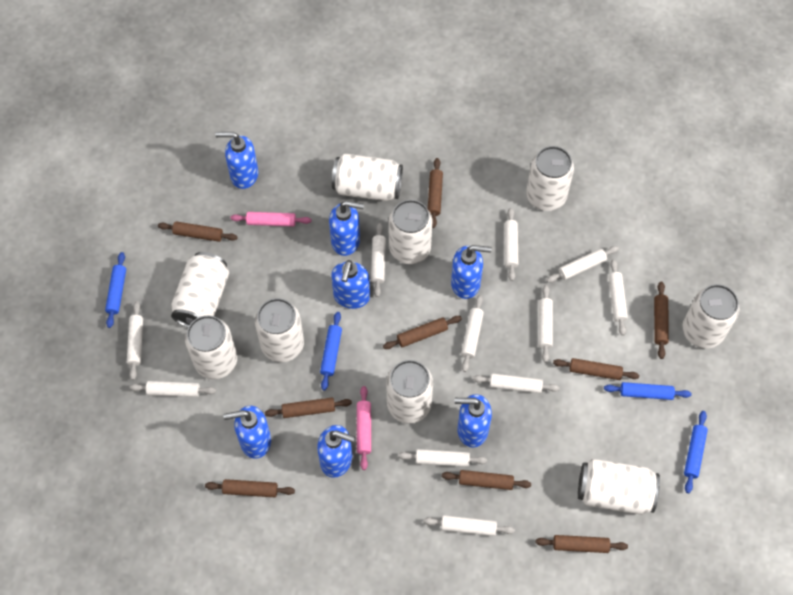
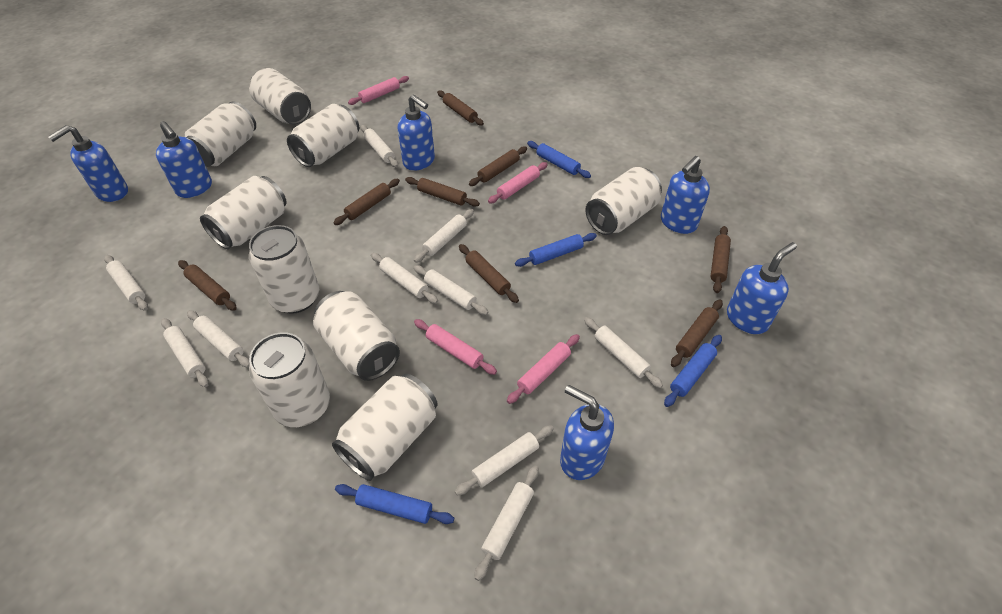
blue soap dispenser: [215,132,258,189] [223,406,271,459] [317,425,355,478] [329,201,364,256] [331,260,370,309] [451,245,492,299] [455,394,492,447] = 7 -> [48,125,128,202] [156,121,212,198] [398,95,435,171] [560,385,614,480] [661,156,710,234] [727,242,797,334] = 6
brown rolling pin: [158,221,238,242] [205,479,295,497] [265,397,352,418] [383,316,462,349] [428,158,443,228] [442,470,531,490] [536,535,628,553] [553,358,639,380] [654,282,669,359] = 9 -> [178,260,237,311] [333,179,400,225] [405,177,480,207] [437,90,484,126] [459,244,519,303] [469,146,527,186] [671,299,723,367] [710,226,731,293] = 8
pink rolling pin: [230,212,311,227] [357,386,371,470] = 2 -> [348,76,409,105] [414,319,497,375] [488,162,548,203] [507,334,580,404] = 4
white rolling pin: [127,301,143,380] [129,381,216,397] [371,223,386,297] [398,449,487,467] [423,515,515,536] [461,295,484,372] [473,373,560,393] [505,208,518,281] [539,285,553,363] [547,246,619,283] [609,259,628,336] = 11 -> [104,255,148,311] [161,318,209,387] [187,310,250,368] [361,125,398,167] [371,253,438,304] [414,209,474,263] [414,265,488,315] [455,425,554,496] [474,465,539,581] [584,317,663,388] = 10

